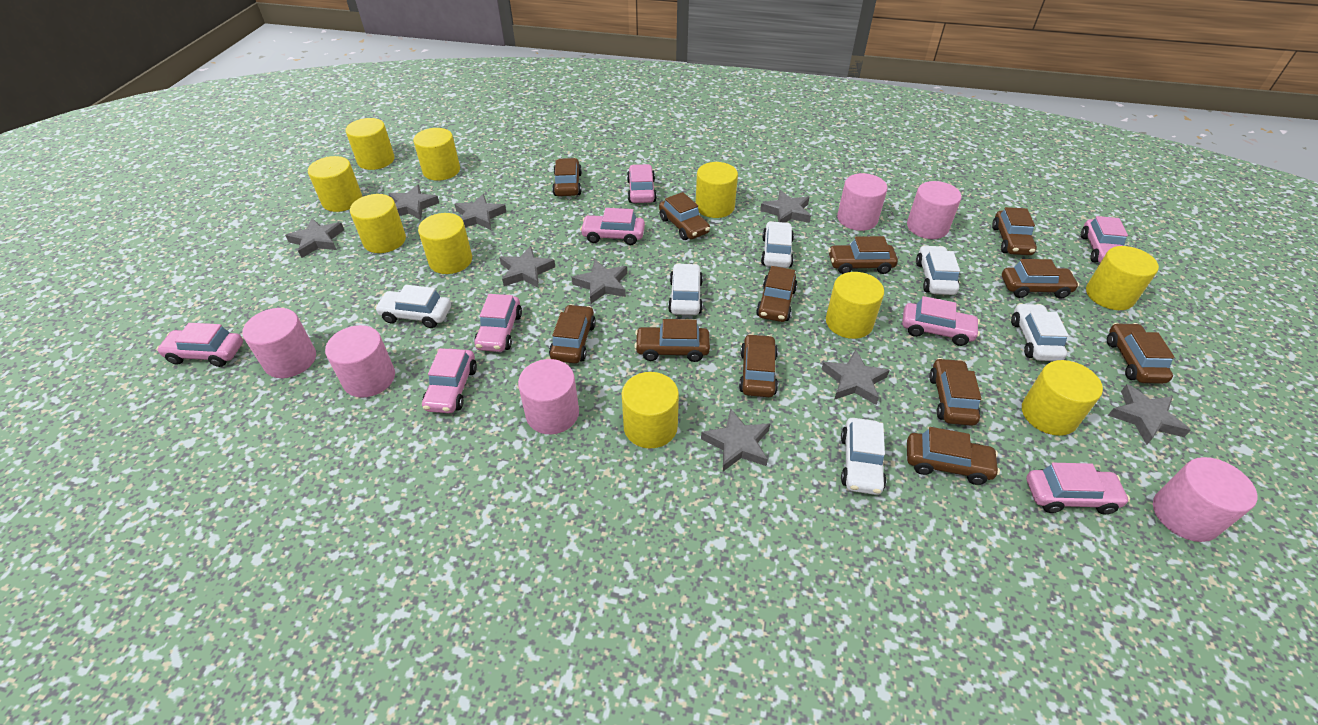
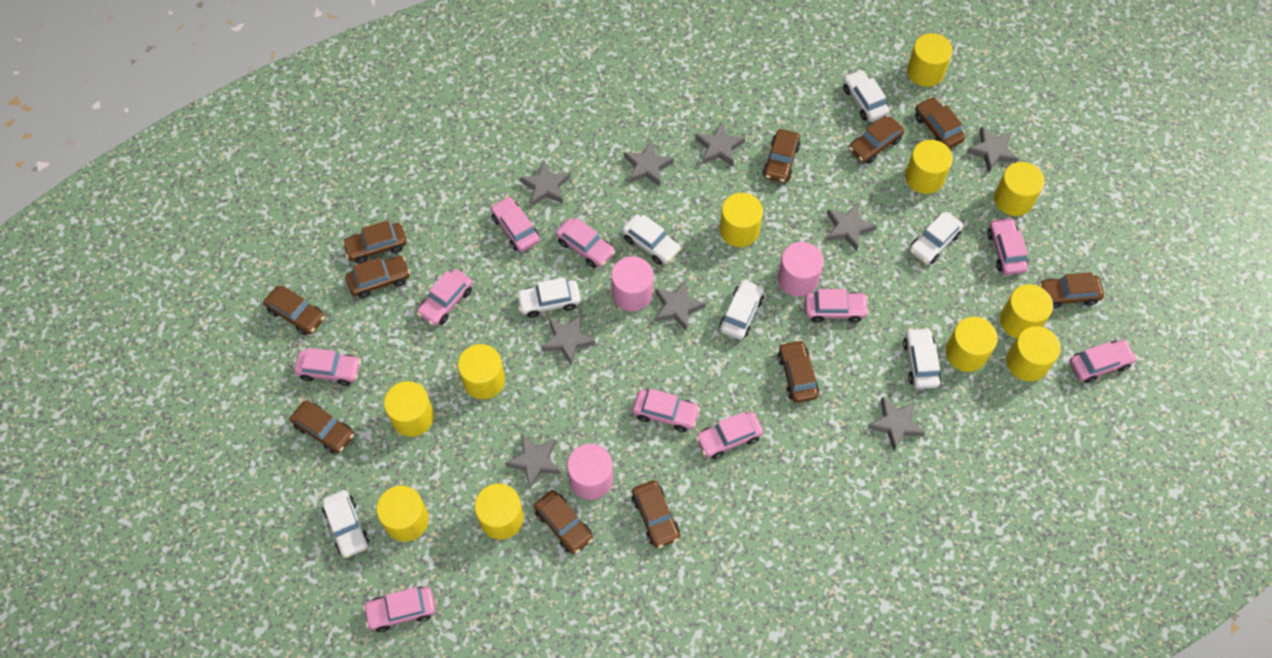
brown car: [549,304,596,363] [552,158,582,196] [634,319,710,362] [659,192,710,240] [739,334,778,397] [756,266,797,322] [828,236,898,274] [907,427,1000,485] [929,358,981,426] [992,207,1037,255] [1002,259,1079,299] [1107,323,1174,384] = 12 -> [263,286,325,335] [290,401,354,454] [342,220,407,264] [346,256,410,298] [534,490,593,554] [632,480,680,548] [763,129,801,183] [778,340,819,403] [849,115,904,164] [915,97,965,149] [1039,272,1104,309] = 11
pink car: [156,323,243,367] [422,348,477,413] [474,294,522,352] [580,208,645,245] [627,164,657,203] [902,296,980,346] [1026,463,1130,515] [1081,216,1128,263] = 8 -> [294,348,361,386] [363,587,436,632] [417,269,473,326] [491,196,540,252] [556,218,615,268] [633,389,700,432] [696,412,763,459] [805,289,869,323] [987,217,1028,275] [1069,340,1137,383] = 10
pink cylinder: [242,308,316,378] [325,325,395,398] [518,359,579,434] [837,173,887,231] [907,181,962,239] [1153,457,1257,542] = 6 -> [567,444,613,500] [611,256,654,311] [778,242,824,297] = 3
white car: [375,285,451,328] [668,263,703,315] [761,221,794,268] [841,418,887,495] [916,245,960,295] [1011,303,1068,361] = 6 -> [322,490,369,558] [516,277,581,318] [622,214,681,265] [720,279,764,340] [843,70,889,122] [903,328,941,389] [910,212,963,264] = 7
yellow cylinder: [308,156,362,212] [345,118,395,170] [350,194,406,253] [413,128,460,181] [418,213,472,274] [622,372,679,448] [696,162,738,218] [826,272,884,339] [1022,360,1103,436] [1086,246,1159,310] = 10 -> [376,486,429,542] [384,381,434,437] [458,344,505,399] [474,484,524,540] [720,193,763,247] [905,140,953,194] [907,33,953,87] [945,317,998,372] [994,162,1045,216] [1000,284,1053,338] [1006,326,1061,381] = 11

